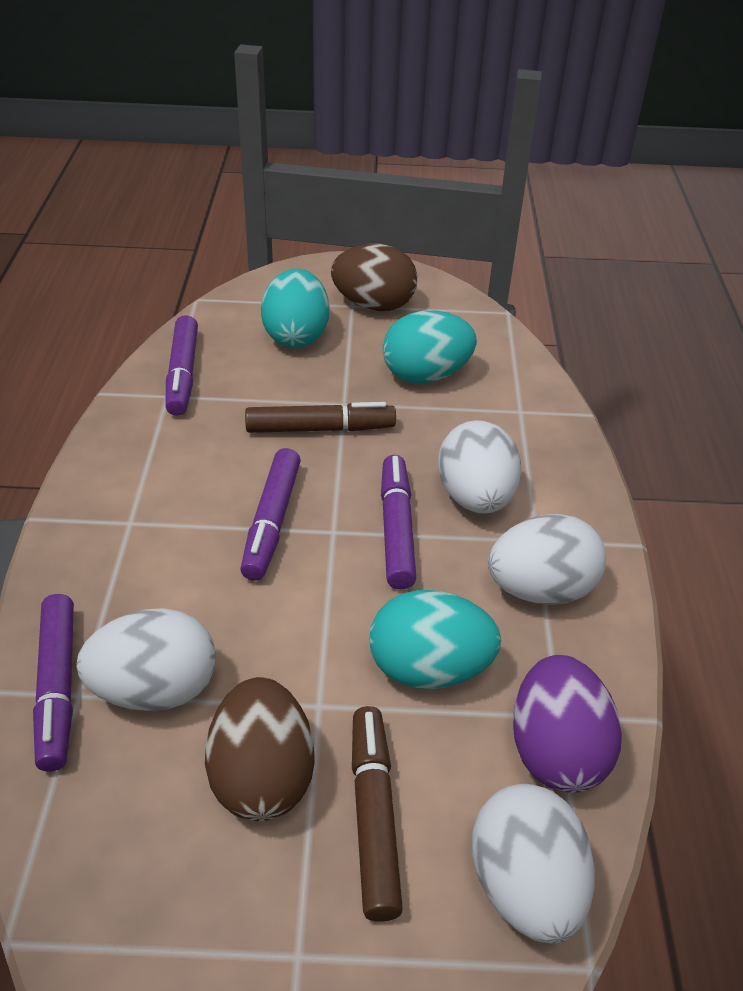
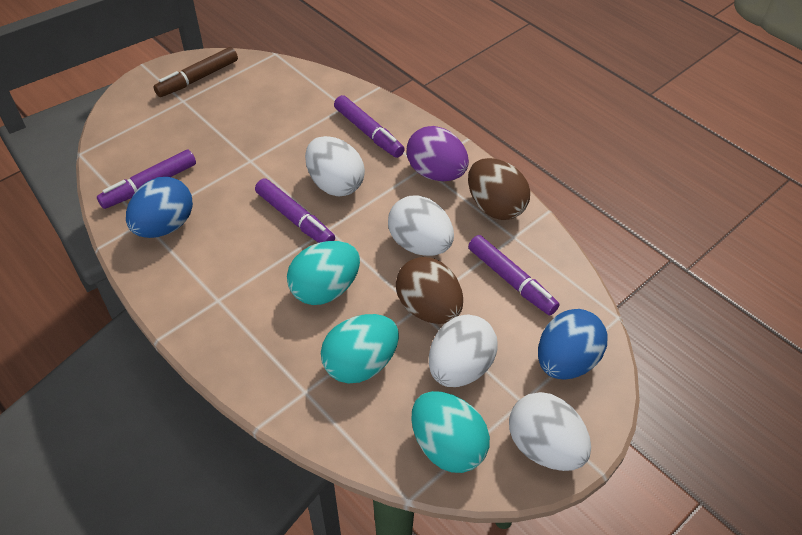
blue egg: none = 0 -> [126,177,193,238] [538,309,607,380] = 2
brown marker: [245,402,396,433] [352,706,403,922] = 2 -> [154,47,238,97] = 1

